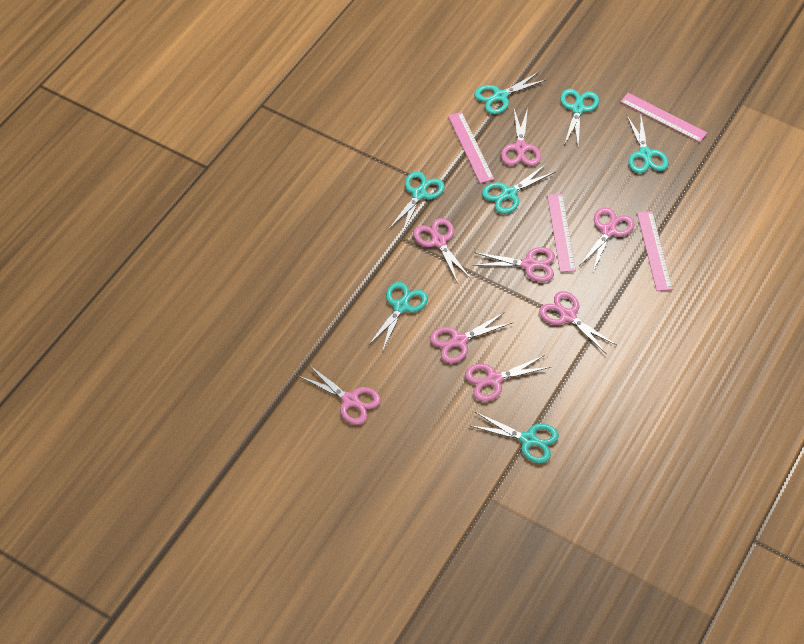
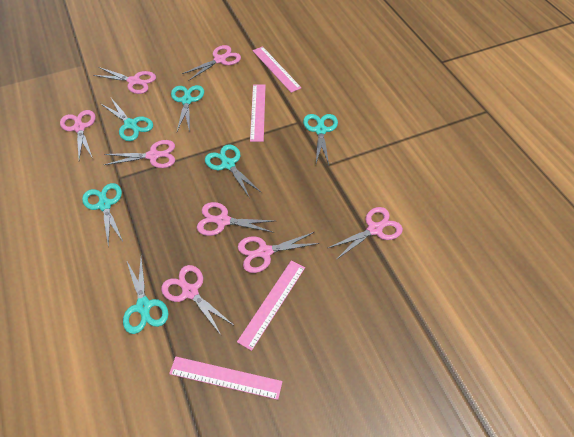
turquoise scissors: [369,282,428,352] [389,171,445,235] [469,412,559,463] [474,71,546,114] [482,164,556,214] [560,89,599,145] [627,115,669,173] = 7 -> [82,183,123,248] [100,98,153,141] [123,257,169,334] [171,85,204,132] [205,144,262,198] [303,114,338,165] = 6

